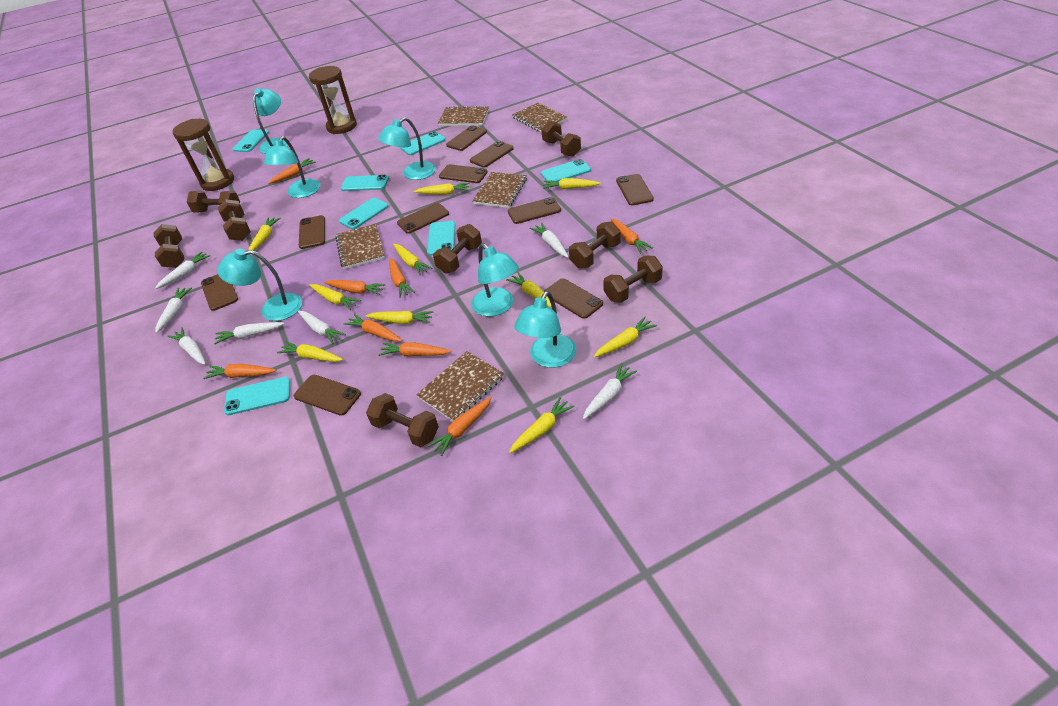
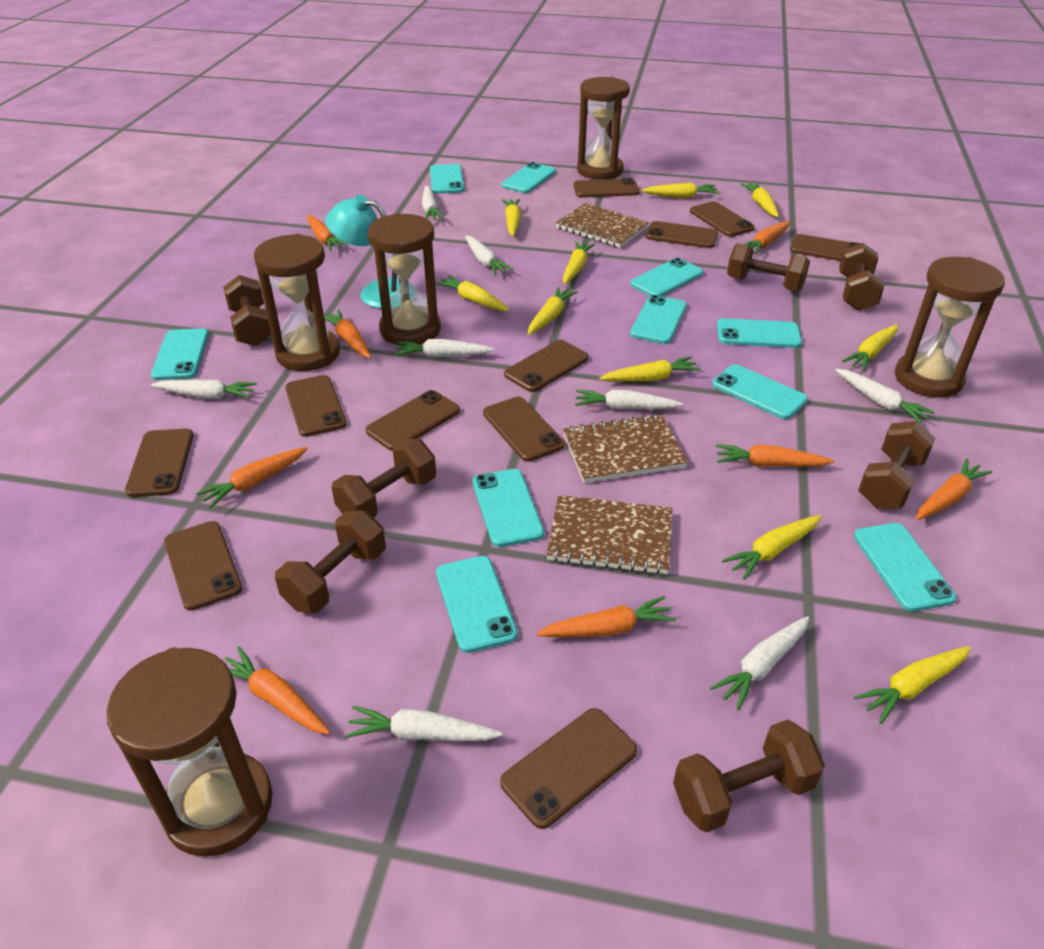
brown dumbbell: [154,224,184,268] [187,191,240,212] [218,199,251,241] [366,393,439,447] [433,224,482,273] [541,121,581,157] [569,221,621,268] [604,256,663,303] = 8 -> [223,275,271,346] [275,510,386,613] [332,439,436,518] [673,720,825,833] [727,243,810,291] [839,243,884,311] [858,421,935,509] = 7
brown hourglass: [173,119,234,191] [309,66,357,134] = 2 -> [106,647,272,857] [254,234,340,371] [368,213,441,346] [577,77,630,180] [895,257,1005,398] = 5
brown notebook: [335,224,385,269] [416,351,504,421] [438,106,489,126] [472,172,527,208] [512,103,567,132] = 5 -> [547,495,672,575] [556,203,649,248] [563,414,688,483] = 3
brown phone: [201,274,238,311] [294,375,361,416] [299,215,325,249] [397,203,449,234] [439,164,488,183] [446,125,487,151] [470,141,514,168] [508,197,561,224] [544,278,603,319] [616,174,654,206] = 10 -> [125,429,194,497] [164,521,242,611] [285,375,347,437] [366,390,460,451] [483,397,565,462] [500,708,637,829] [504,340,589,392] [573,178,639,198] [646,221,718,248] [690,201,755,237] [790,234,861,261] = 11
turquoise lamp: [217,249,302,321] [253,88,288,154] [264,136,320,198] [378,117,436,180] [471,243,519,317] [514,291,576,368] = 6 -> [325,195,414,308] = 1
turquoise phone: [224,377,290,415] [233,129,269,152] [339,198,389,229] [341,175,389,191] [400,131,445,155] [427,221,455,256] [541,159,591,182] = 7 -> [151,328,209,380] [430,164,464,194] [436,556,518,653] [472,469,544,547] [501,162,556,193] [630,258,703,296] [630,295,687,344] [712,364,808,419] [717,318,802,348] [854,523,956,612] = 10
white carrot: [155,251,210,289] [155,287,192,333] [167,327,206,365] [214,322,285,344] [298,311,346,344] [530,223,568,258] [583,363,637,420] = 7 -> [151,380,257,399] [345,706,503,742] [394,339,495,358] [422,185,444,220] [465,236,513,275] [575,390,683,409] [710,616,810,710] [835,369,935,424] = 8

